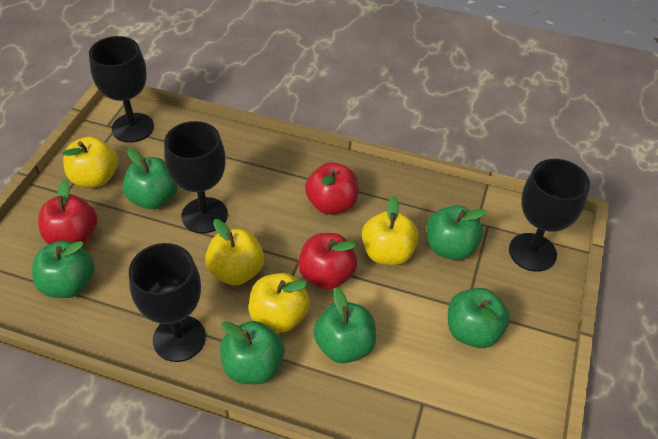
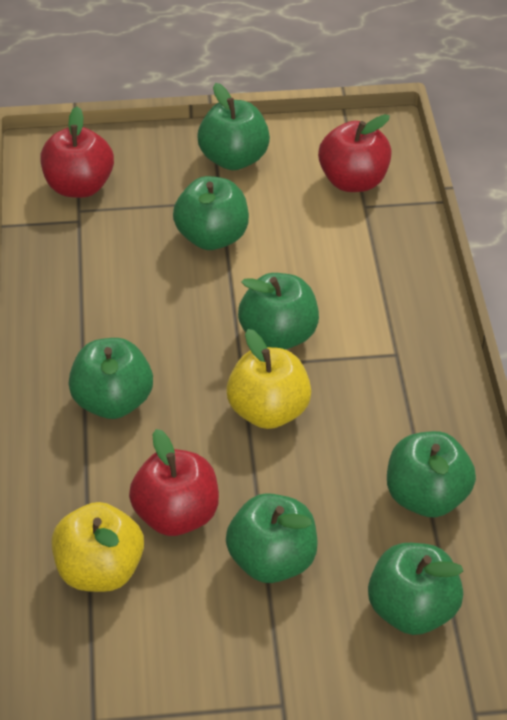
black goblet: [89,36,154,143] [129,243,206,362] [164,121,228,233] [509,159,590,272] = 4 -> none = 0
green apple: [32,240,95,298] [123,148,178,209] [220,321,284,384] [313,288,376,363] [427,205,487,260] [448,288,510,348] = 6 -> [68,338,153,419] [173,176,249,250] [197,83,270,170] [226,493,318,583] [238,273,319,350] [368,543,463,635] [387,431,476,517] = 7
yellow apple: [63,136,118,188] [205,219,264,285] [249,273,310,333] [362,196,419,265] = 4 -> [52,502,144,592] [226,329,311,429] = 2

